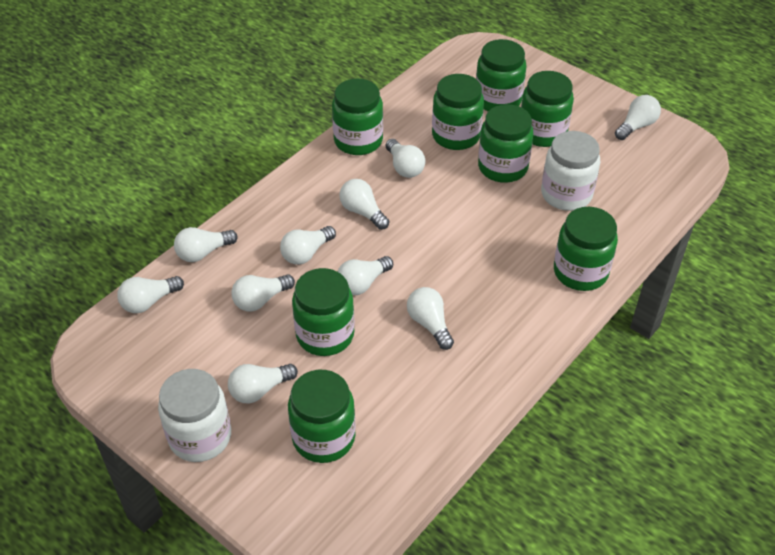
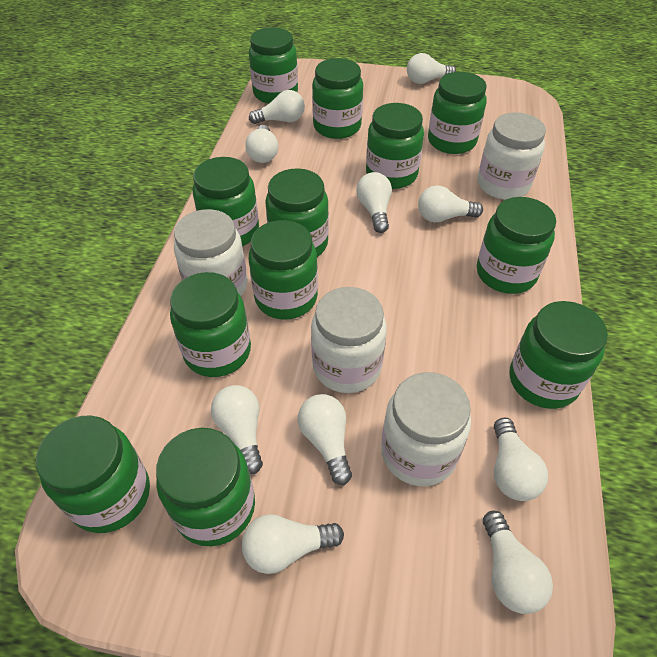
green jar: [288,370,356,463] [292,268,355,356] [332,79,383,155] [432,74,484,150] [476,39,527,111] [478,104,534,183] [521,71,574,147] [554,207,618,291] = 8 -> [36,416,150,533] [156,428,255,546] [170,272,251,377] [193,157,259,246] [248,220,318,320] [249,27,298,104] [265,168,329,257] [312,58,363,139] [366,103,424,189] [428,72,487,154] [477,197,556,294] [510,301,608,409] = 12
white jar: [158,369,231,462] [541,131,600,211] = 2 -> [174,209,247,296] [311,287,387,393] [381,372,471,486] [477,112,546,200] = 4

